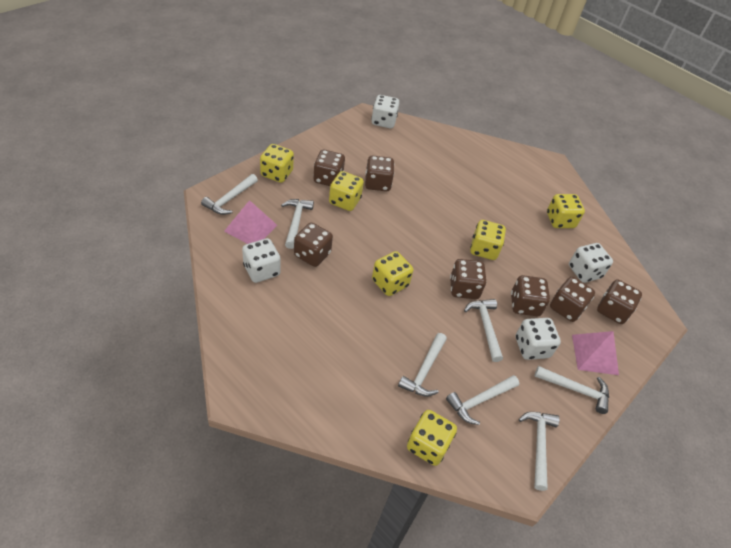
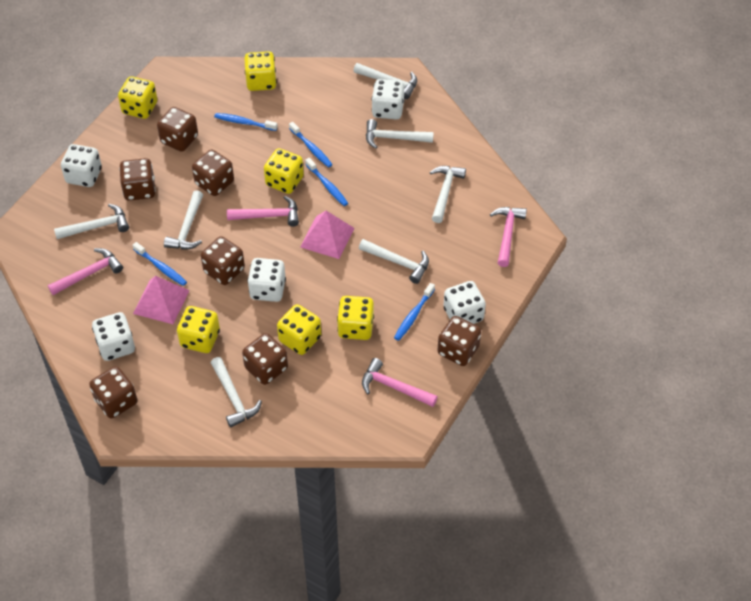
blue toothbrush: none = 0 -> [133,242,187,286] [214,113,278,131] [289,122,333,168] [305,158,348,206] [394,283,435,341] = 5
pink hammer: none = 0 -> [48,248,123,295] [227,196,299,227] [362,358,438,407] [490,207,527,267] = 4
white dice: [242,238,280,283] [371,95,399,128] [516,318,561,360] [569,243,613,283] = 4 -> [61,144,102,187] [92,312,135,361] [247,258,286,302] [372,79,404,120] [443,281,486,324] = 5

